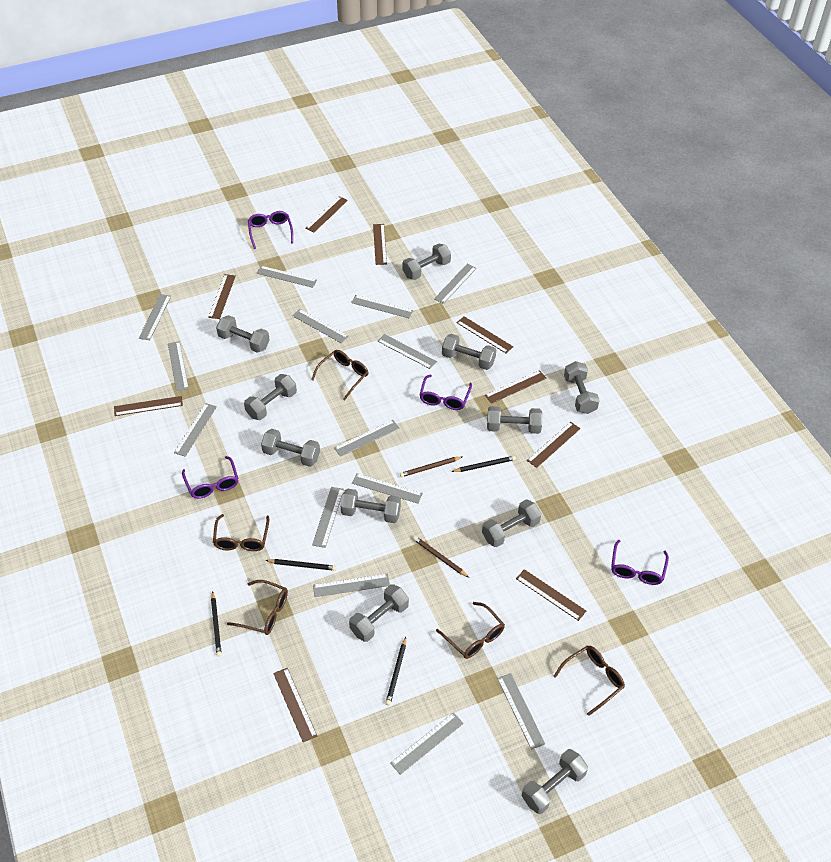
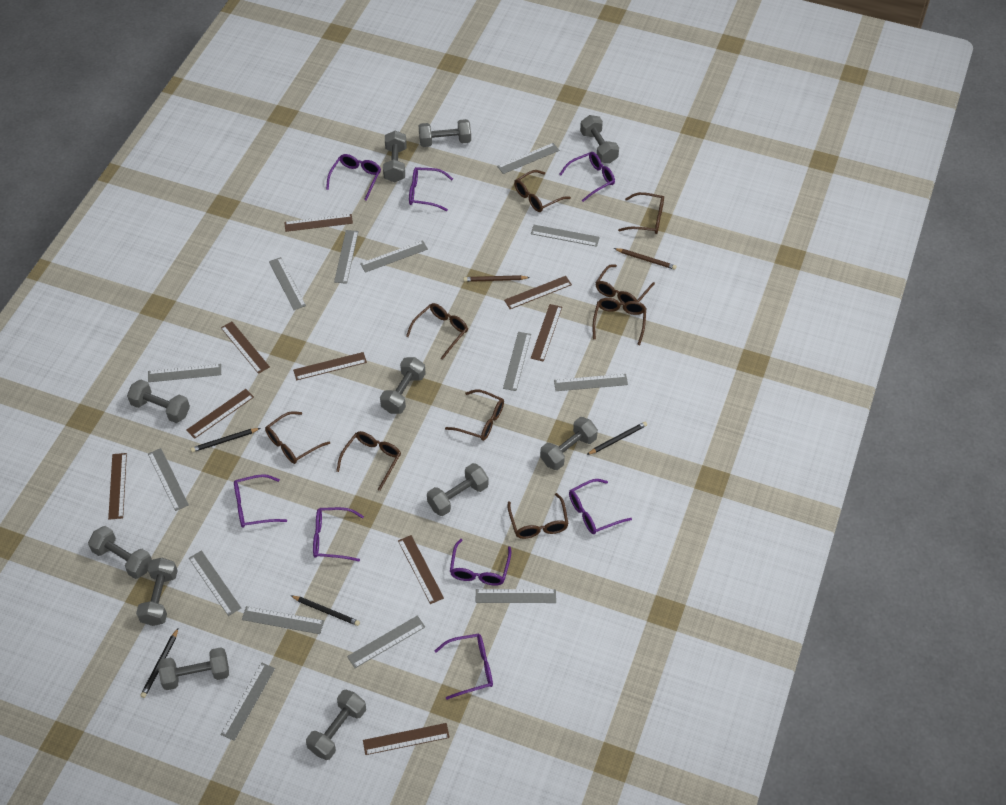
brown glasses: [213,514,269,551] [227,580,288,635] [311,350,369,400] [436,602,505,659] [554,646,625,716] = 5 -> [265,411,330,464] [336,431,401,491] [406,303,468,360] [445,389,504,441] [507,493,569,539] [514,170,571,212] [592,298,646,345] [596,265,655,303] [618,192,664,234] = 9
purple glasses: [182,456,239,499] [248,211,293,249] [420,375,472,410] [611,540,669,585] = 4 -> [234,474,287,528] [313,507,364,561] [326,154,381,201] [409,167,453,211] [434,633,493,700] [450,539,511,586] [559,152,615,202] [569,479,632,534] = 8

